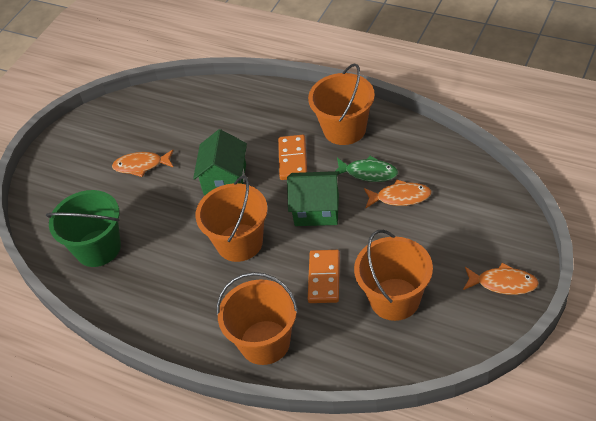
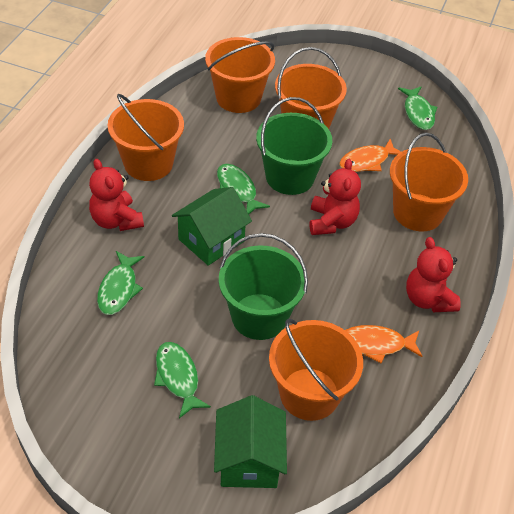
green bucket: [46,190,121,267] = 1 -> [219,233,308,340] [256,97,332,195] = 2
green fish: [336,156,398,182] = 1 -> [97,251,144,315] [154,342,211,418] [217,164,270,214] [398,86,437,130] = 4
orange bucket: [196,175,268,262] [217,272,298,365] [308,63,375,145] [354,230,433,321] = 4 -> [107,94,184,181] [205,37,275,113] [269,319,363,421] [275,47,347,129] [390,133,468,231] = 5
orange domino: [278,135,307,180] [308,250,340,303] = 2 -> none = 0
orange fish: [112,149,174,177] [364,179,432,208] [463,263,539,295] = 3 -> [339,139,401,172] [345,325,423,363] = 2
red teddy bear: none = 0 -> [89,159,144,231] [309,159,361,235] [406,237,461,312] = 3

